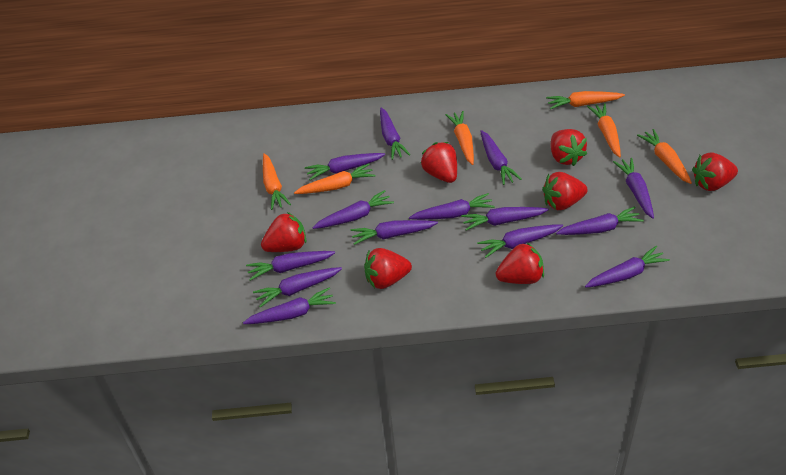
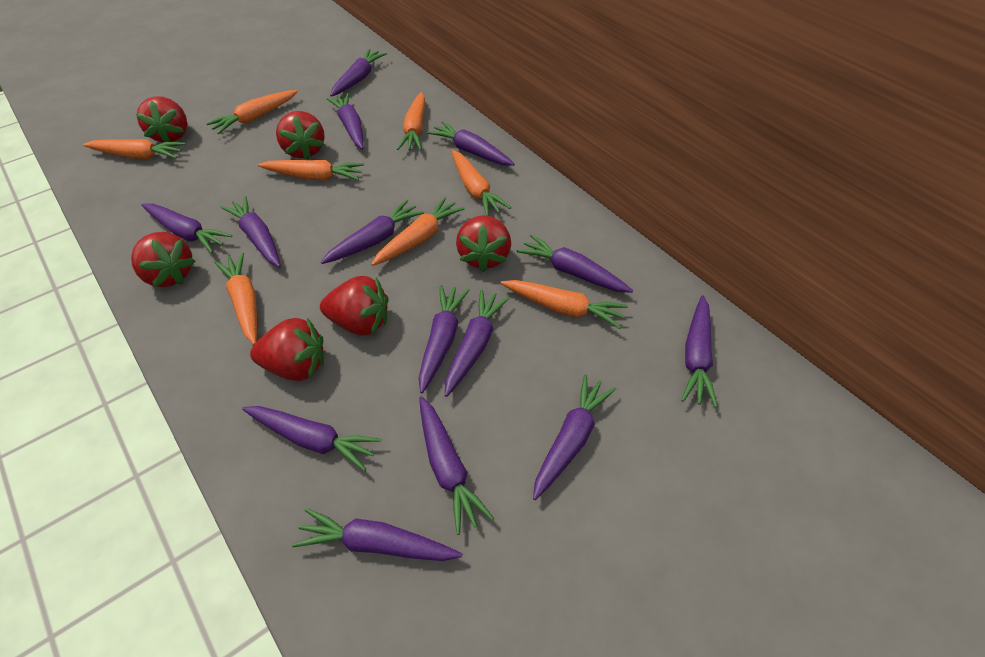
orange carrot: [263,153,291,210] [294,163,376,194] [445,111,474,165] [546,91,625,109] [587,103,621,158] [637,129,692,184] = 6 -> [83,139,186,159] [206,90,298,134] [214,252,257,345] [258,160,364,180] [371,197,465,266] [397,92,425,151] [451,150,511,216] [501,280,628,329] = 8
red strawberry: [261,212,306,252] [364,248,412,289] [421,142,457,183] [496,242,544,284] [542,172,588,210] [551,129,587,166] [692,153,738,191] = 7 -> [131,232,195,287] [136,96,187,143] [250,318,324,381] [276,111,325,160] [320,276,388,336] [456,215,511,272] = 6

